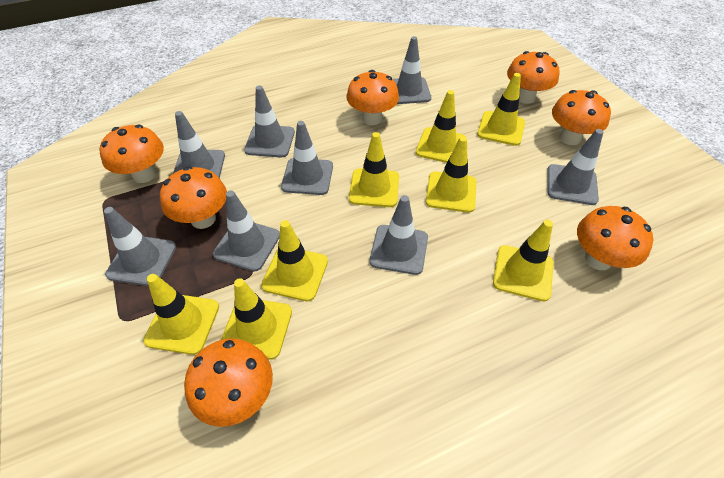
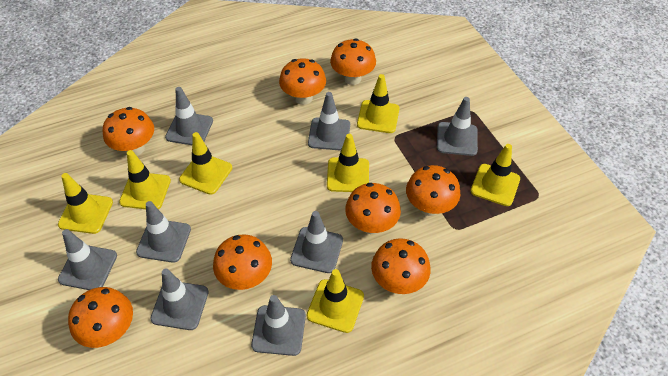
orange mushroom: [99,125,164,183] [160,166,227,229] [184,338,273,427] [346,70,399,125] [507,51,559,104] [552,90,611,145] [577,206,653,270] = 7 -> [68,287,133,348] [102,107,154,156] [213,234,272,290] [279,58,326,105] [330,38,376,85] [345,183,401,234] [371,238,431,294] [406,165,460,216] = 8
yellow traffic cone: [143,274,219,355] [221,278,292,360] [261,220,328,301] [349,132,399,207] [416,90,466,163] [426,136,477,213] [477,73,525,146] [493,220,553,301] = 8 -> [58,173,113,234] [119,150,171,209] [179,132,232,195] [307,269,364,333] [327,134,369,192] [357,74,400,133] [471,144,520,206] = 7

